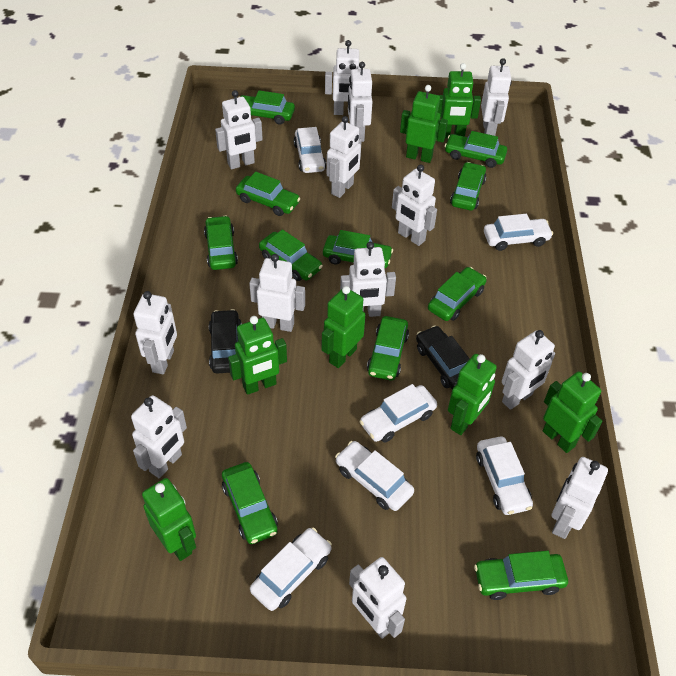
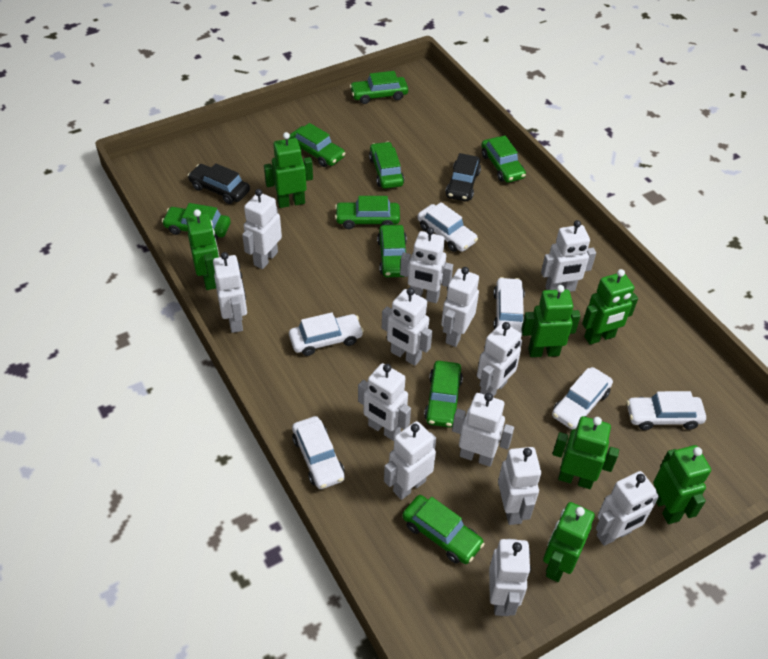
green car: [204,215,238,270] [222,462,278,544] [236,172,301,216] [239,90,295,125] [259,229,323,281] [323,230,393,268] [367,316,409,380] [428,267,487,321] [445,131,507,168] [450,162,486,210] [474,551,568,600] = 11 -> [162,203,231,240] [289,123,346,167] [335,196,400,229] [350,71,408,104] [369,142,404,189] [377,225,407,277] [402,495,485,564] [424,361,463,427] [481,136,526,183] = 9

